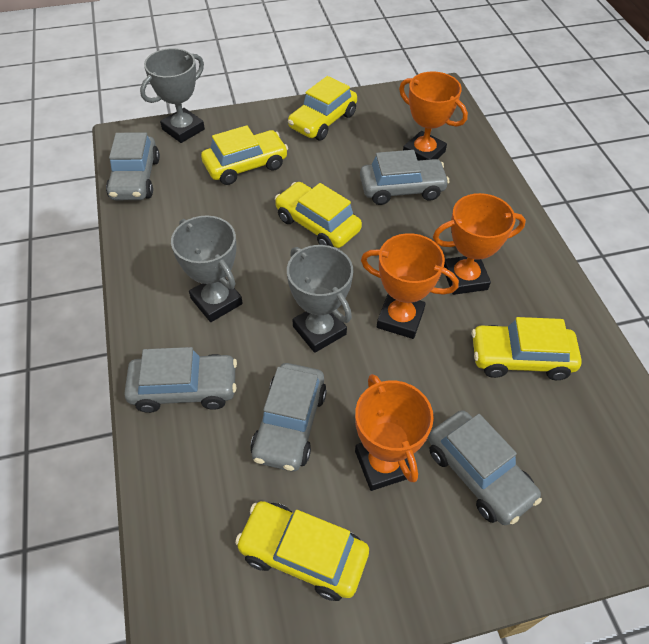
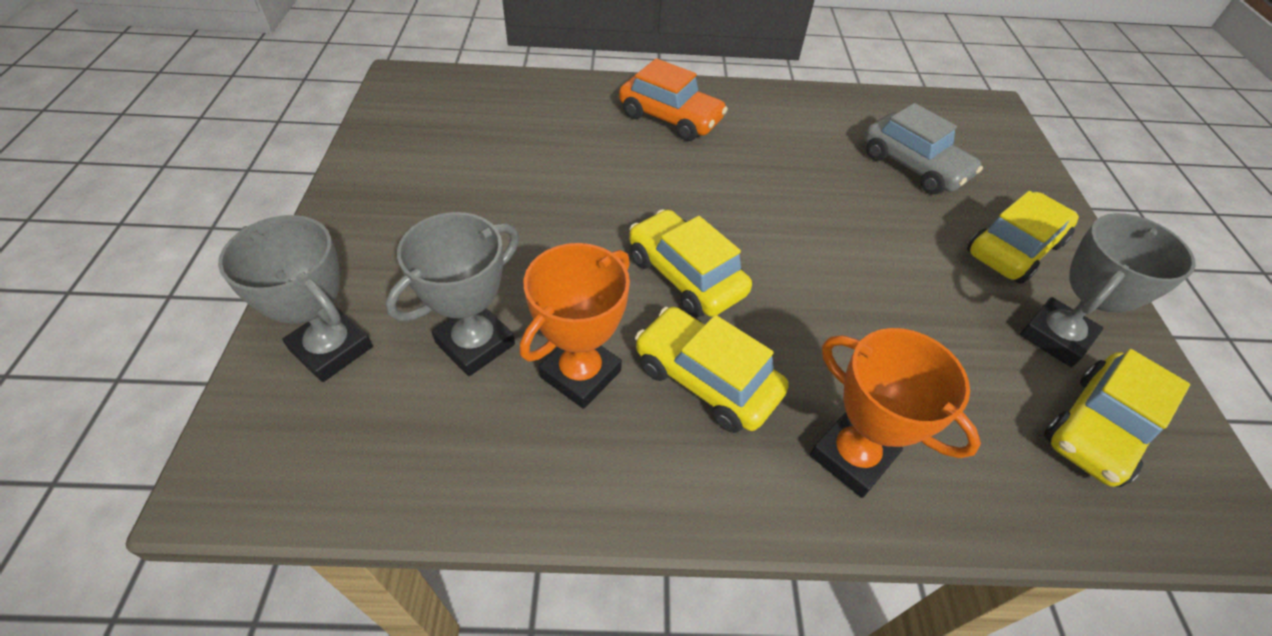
grey car: [106,133,160,200] [124,347,237,413] [250,363,327,471] [360,150,449,205] [428,410,542,525] = 5 -> [864,103,983,194] = 1
orange car: none = 0 -> [619,58,728,141] = 1
orange trophy: [355,374,434,491] [361,233,459,339] [399,71,468,161] [433,193,526,295] = 4 -> [519,243,630,409] [810,328,981,498] = 2
yellow car: [201,125,288,185] [235,501,369,601] [275,182,362,248] [288,76,357,140] [472,317,582,380] = 5 -> [629,209,752,317] [635,307,789,433] [967,191,1079,284] [1044,349,1190,487] = 4

